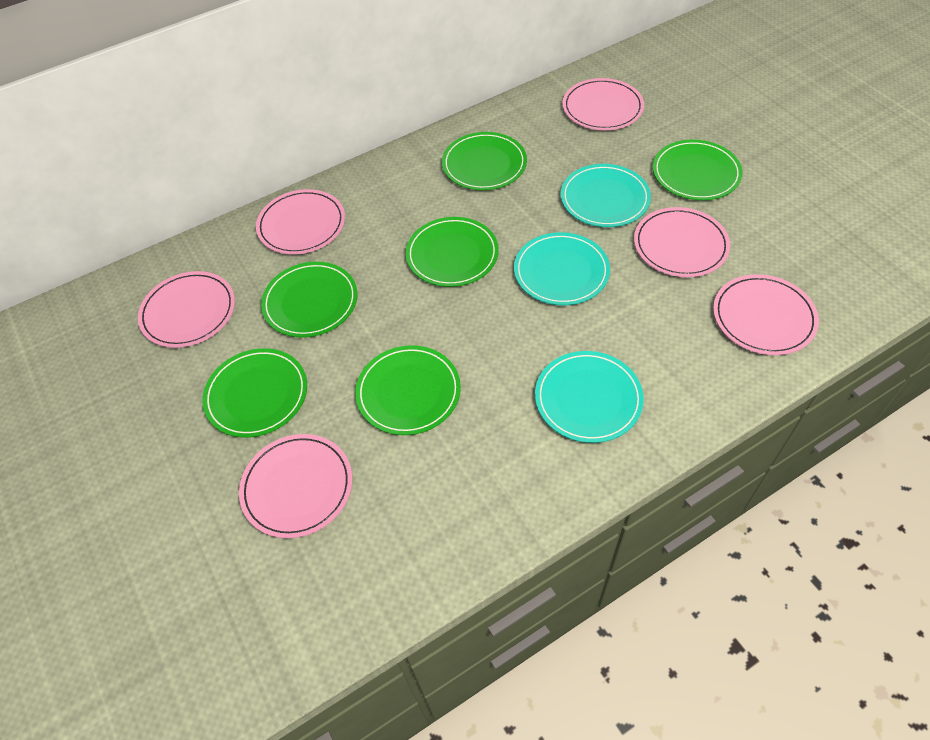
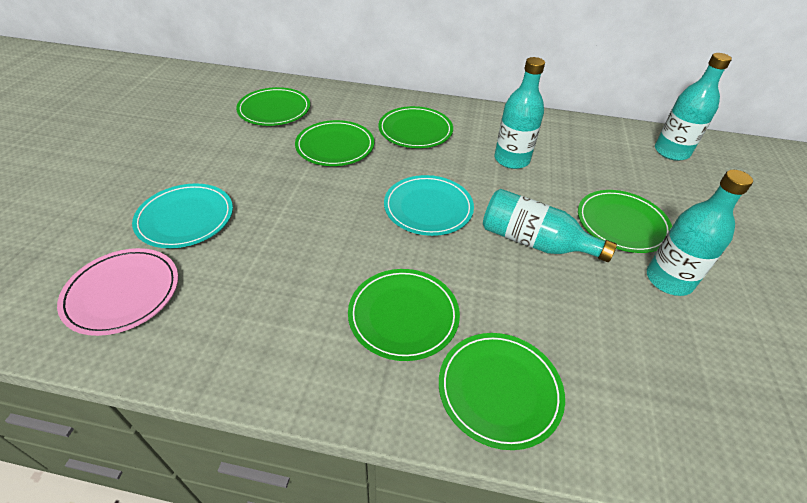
pink plate: [138,271,235,348] [239,434,352,538] [256,189,345,255] [562,78,644,130] [634,207,730,277] [713,274,819,355] = 6 -> [57,248,178,336] = 1
turquoise bottle: none = 0 -> [483,189,617,262] [494,57,545,169] [647,170,753,296] [655,53,732,161] = 4
turquoise plate: [514,232,610,305] [535,351,644,443] [561,164,651,227] = 3 -> [132,183,233,248] [384,175,474,236] = 2

